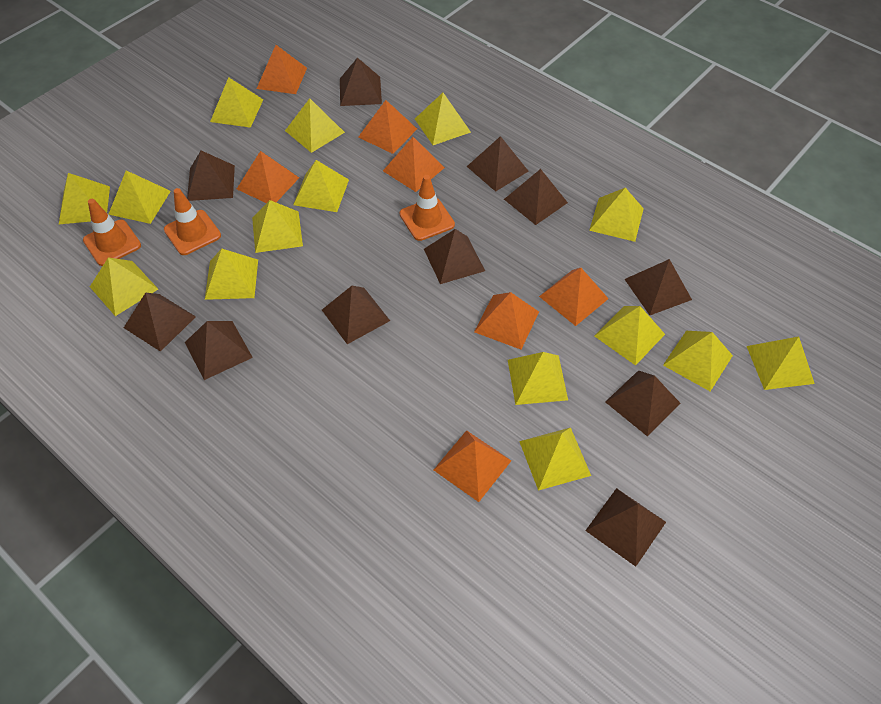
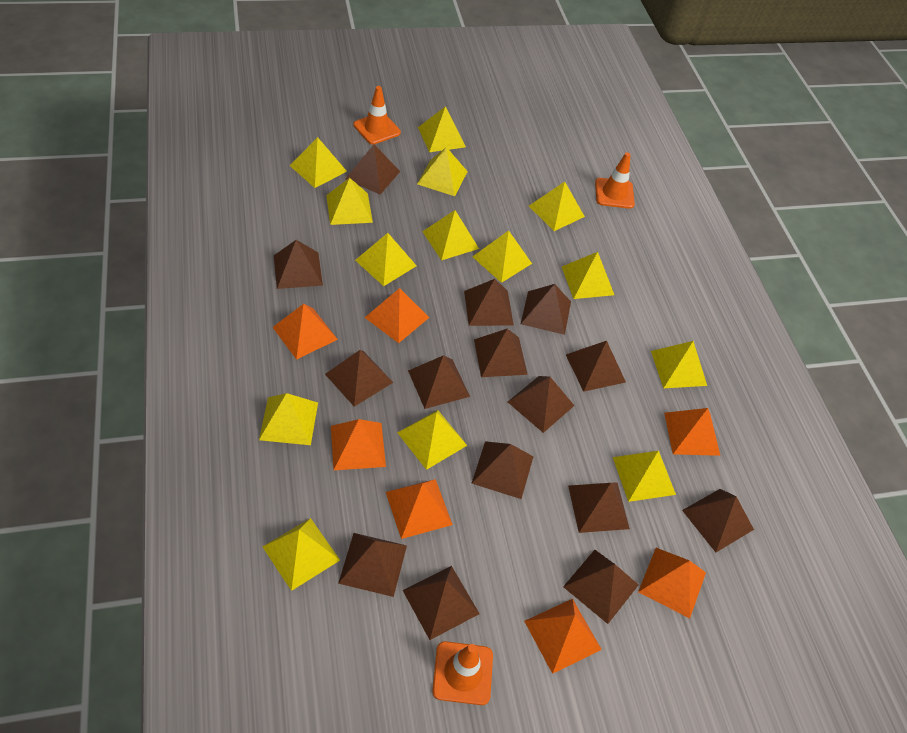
brown pyramid: [124,292,196,352] [185,321,253,380] [187,151,235,201] [322,286,390,344] [340,58,382,106] [424,229,485,284] [467,136,528,192] [504,169,568,225] [585,488,666,567] [605,370,680,436] [625,259,692,315] = 11 -> [274,240,323,289] [325,350,393,407] [338,533,407,597] [345,144,400,195] [403,566,480,640] [408,355,470,409] [464,279,514,326] [472,441,534,499] [474,329,528,377] [508,376,575,433] [521,284,571,335] [563,550,639,624] [566,341,626,392] [568,482,630,533] [682,489,754,552] = 15
yellow pyramid: [59,173,110,224] [90,257,158,316] [108,170,171,224] [205,249,258,300] [210,77,263,128] [252,200,303,253] [285,98,345,153] [293,160,349,212] [415,93,471,145] [508,352,568,405] [519,428,591,491] [589,188,644,242] [595,306,665,366] [663,331,733,391] [747,337,815,390] = 15 -> [259,393,318,445] [263,518,340,591] [290,137,347,188] [326,178,373,225] [355,233,417,286] [397,410,467,470] [417,147,468,196] [418,106,466,152] [422,210,479,261] [472,230,532,283] [529,182,585,231] [562,252,614,299] [613,451,676,502] [651,341,707,388] = 14

